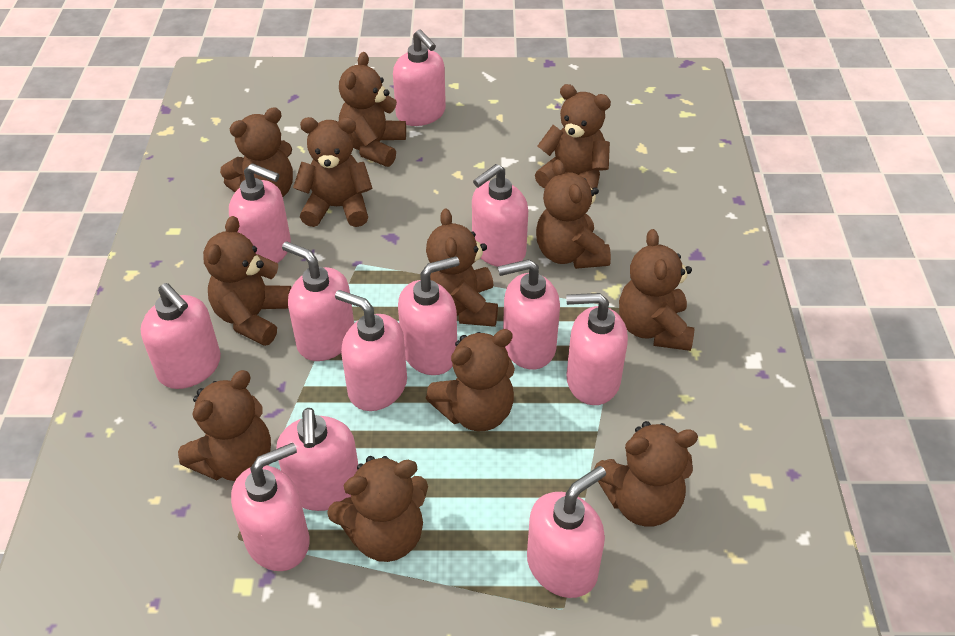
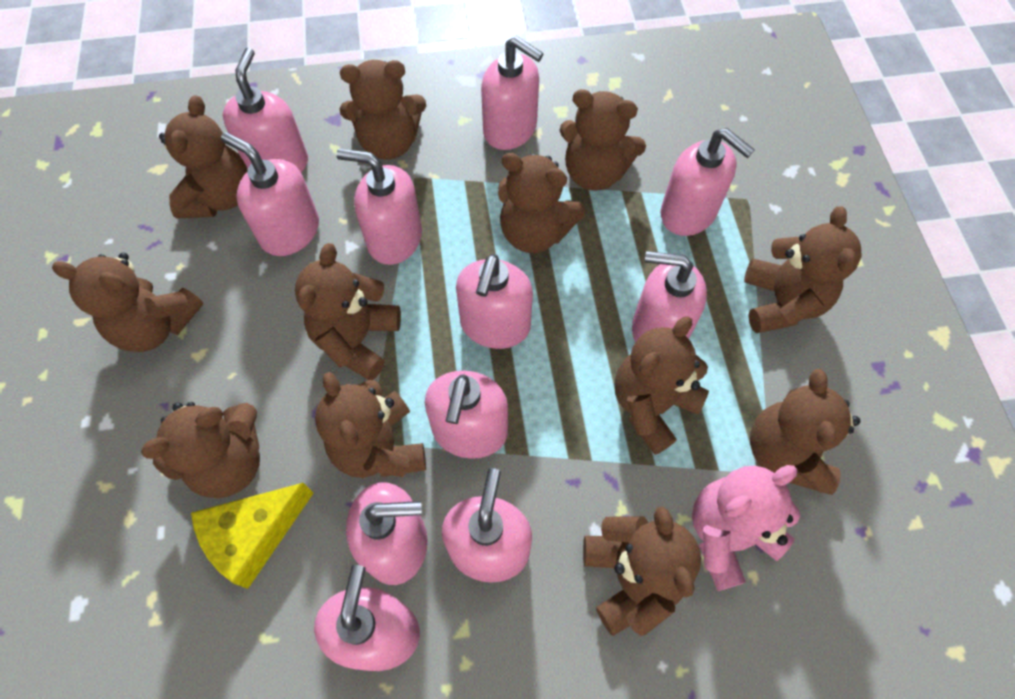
pink soap dispenser: [141,283,221,389] [229,163,291,263] [231,443,310,571] [276,408,358,511] [282,241,354,361] [335,290,407,411] [393,29,446,126] [398,256,460,375] [472,164,528,267] [498,259,560,370] [527,466,606,598] [566,293,628,405] = 12 -> [221,132,319,256] [223,48,308,172] [314,565,420,671] [336,149,422,265] [346,482,427,585] [425,371,508,459] [442,468,532,582] [456,254,533,349] [481,36,544,150] [632,251,707,342] [661,128,755,236] = 11
pink teddy bear: none = 0 -> [692,465,801,591] = 1
yellow cheese: none = 0 -> [191,483,313,589] = 1

